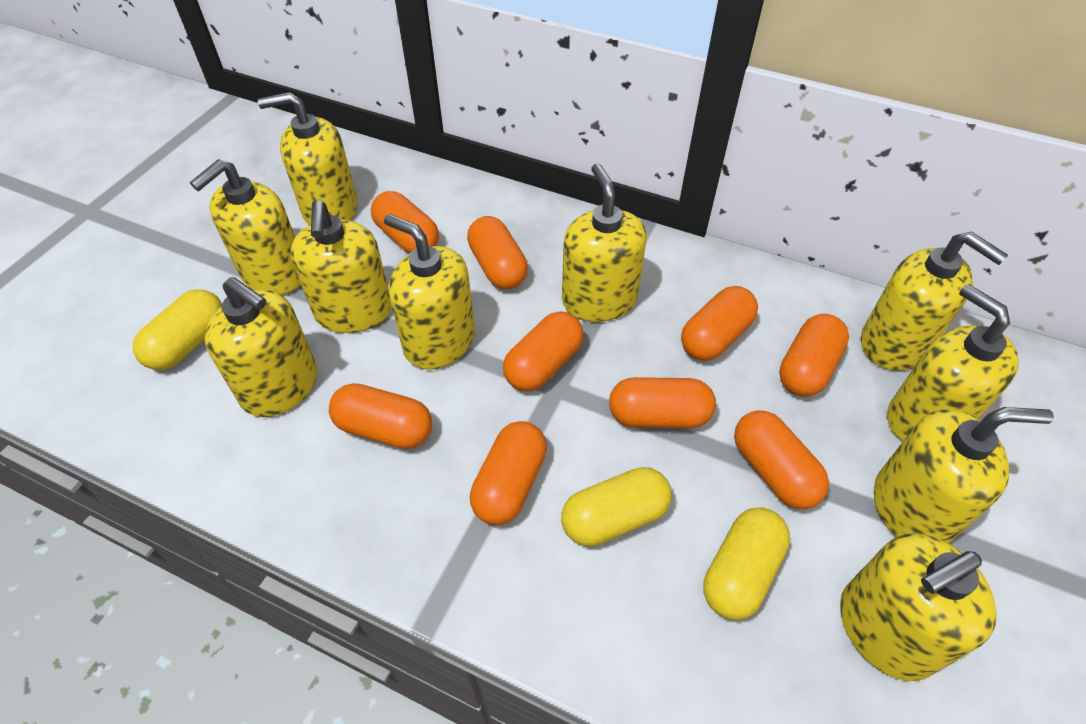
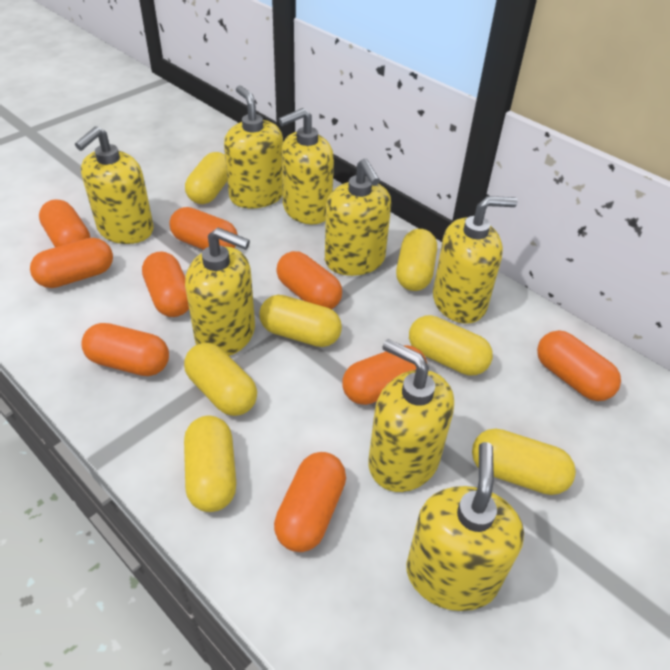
yellow capsule: [133,289,222,370] [561,467,672,546] [703,507,790,620] = 3 -> [184,343,257,416] [184,416,236,512] [185,152,228,204] [260,295,342,347] [396,229,437,291] [409,315,493,375] [472,428,576,495] = 7
yellow soap dispenser: [190,159,301,295] [205,277,317,417] [258,92,357,225] [290,200,391,333] [384,214,475,369] [562,163,647,322] [840,533,997,681] [861,231,1008,370] [874,407,1054,543] [887,284,1018,441] = 10 -> [75,126,154,244] [185,227,255,356] [224,85,283,208] [278,108,334,224] [325,158,391,276] [368,339,454,492] [406,442,524,611] [433,196,518,323] = 8

